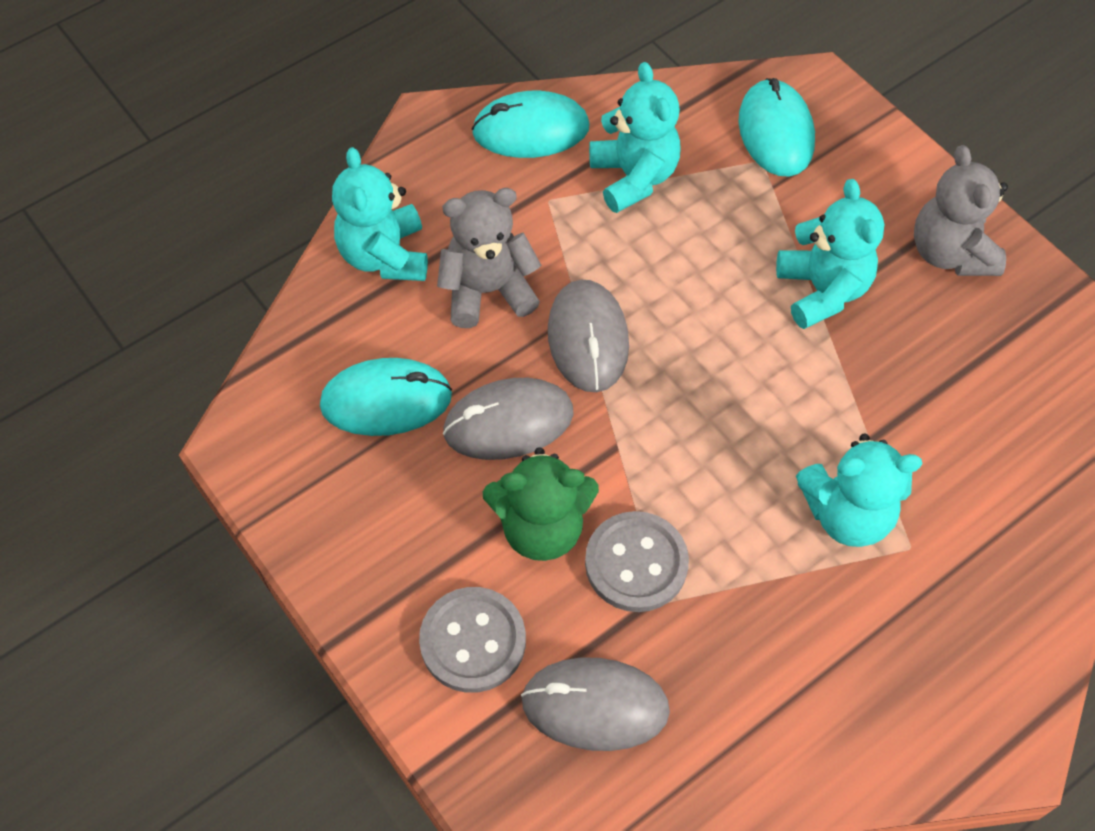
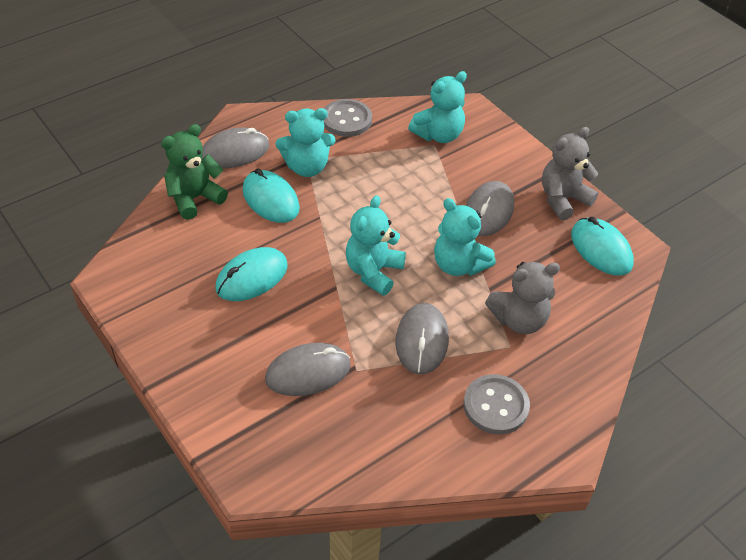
grey mouse: [443,378,574,460] [521,657,670,751] [548,280,629,392] = 3 -> [201,127,269,169] [265,343,351,396] [396,303,449,374] [465,181,514,236] = 4

